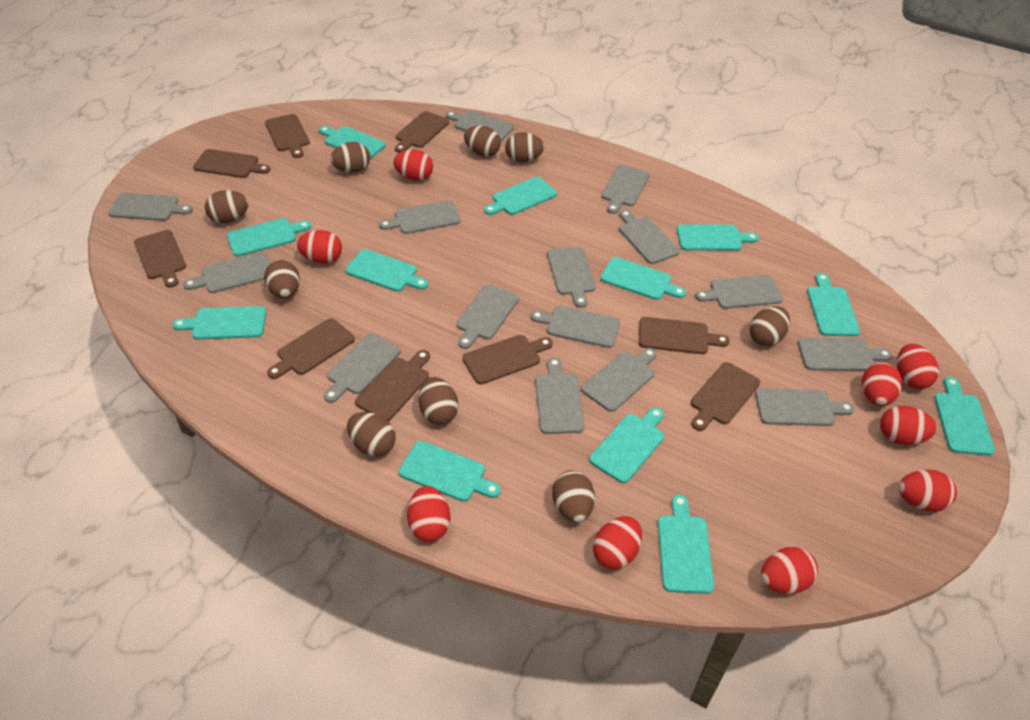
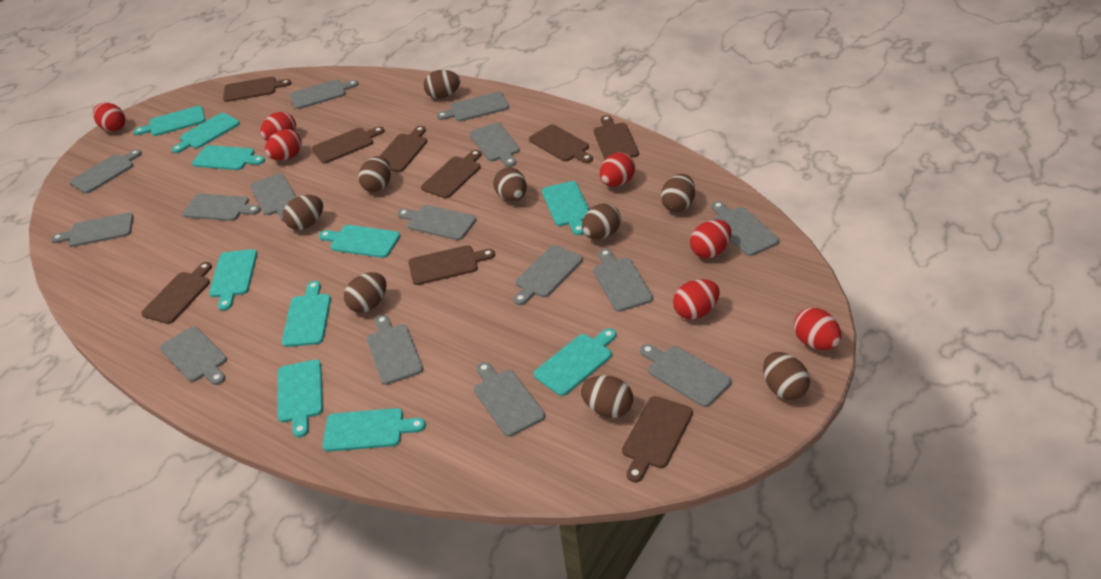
red egg: [297,230,342,264] [393,150,433,181] [407,486,451,542] [593,516,642,569] [761,547,818,594] [862,363,902,406] [880,405,937,445] [897,344,939,389] [899,470,957,512] = 9 -> [93,103,125,132] [260,112,296,140] [265,129,302,161] [600,152,635,187] [673,279,720,319] [690,220,731,259] [794,308,841,350] = 7
turquoise cutting board: [172,306,266,340] [227,218,311,257] [319,126,386,159] [345,249,428,292] [398,441,501,502] [484,177,557,215] [589,407,664,483] [600,257,686,300] [658,495,714,594] [677,224,759,251] [807,273,860,336] [934,377,995,456] = 12 -> [134,106,205,136] [172,113,240,153] [192,145,265,170] [209,249,257,310] [277,359,323,437] [282,281,331,347] [319,225,400,258] [323,408,426,452] [534,328,616,396] [542,181,590,235] = 10

